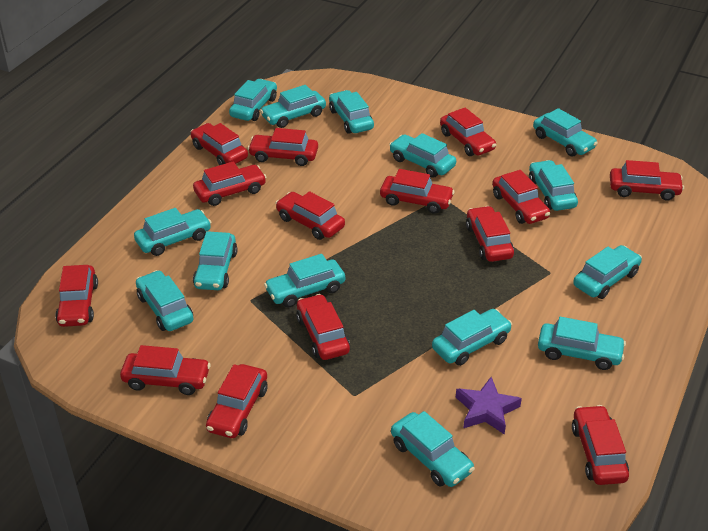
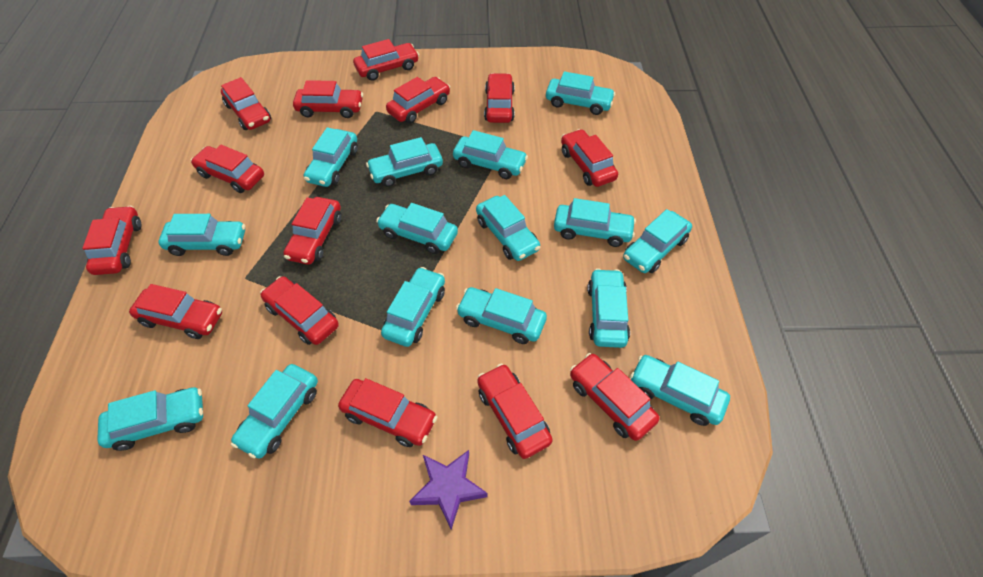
turquoise car: [134,208,212,256] [136,270,194,331] [193,231,238,290] [229,79,277,121] [260,85,326,128] [264,254,345,308] [329,90,374,134] [389,133,456,178] [391,411,475,487] [432,309,512,366] [529,160,578,211] [533,108,598,157] [538,317,626,370] [573,245,642,299] = 14 -> [97,387,203,451] [159,214,245,256] [231,364,318,459] [304,127,358,187] [366,137,443,187] [376,203,458,254] [381,267,445,347] [453,130,528,179] [456,287,547,344] [476,195,540,261] [546,71,615,115] [554,198,636,247] [587,268,630,348] [623,209,692,273] [630,355,730,426] = 15

